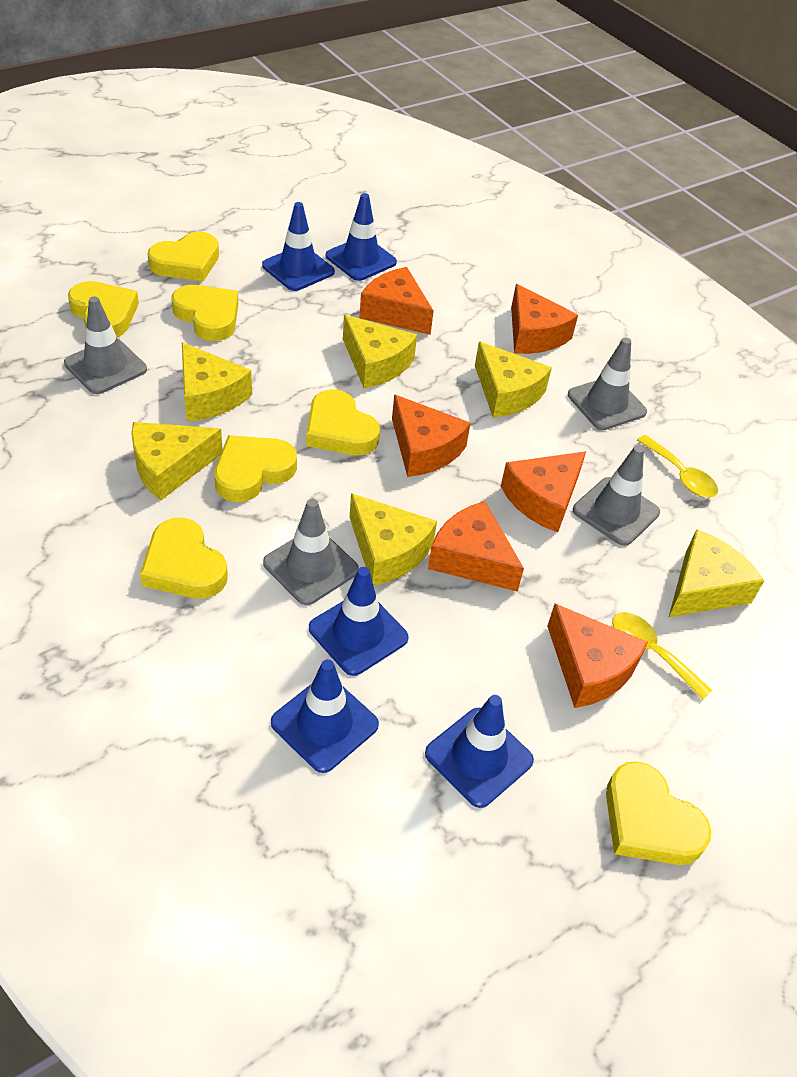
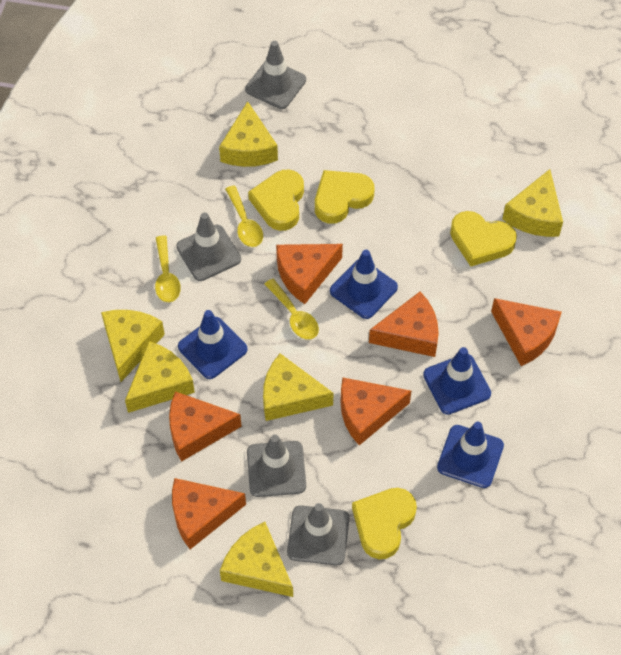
blue traffic cone: [262,202,335,291] [271,659,379,773] [309,567,409,676] [326,193,397,281] [425,695,534,808] = 5 -> [178,310,248,379] [330,250,398,319] [423,347,491,415] [437,422,504,488] = 4
yellow heart: [68,281,139,337] [140,518,228,599] [147,232,219,281] [172,285,238,341] [214,435,297,502] [306,389,380,455] [606,761,711,865] = 7 -> [248,170,304,231] [315,170,375,224] [352,488,417,559] [450,211,517,266] = 4
yellow spoon: [612,612,712,700] [637,435,718,498] = 2 -> [155,236,181,302] [225,185,263,247] [265,279,319,339] = 3

